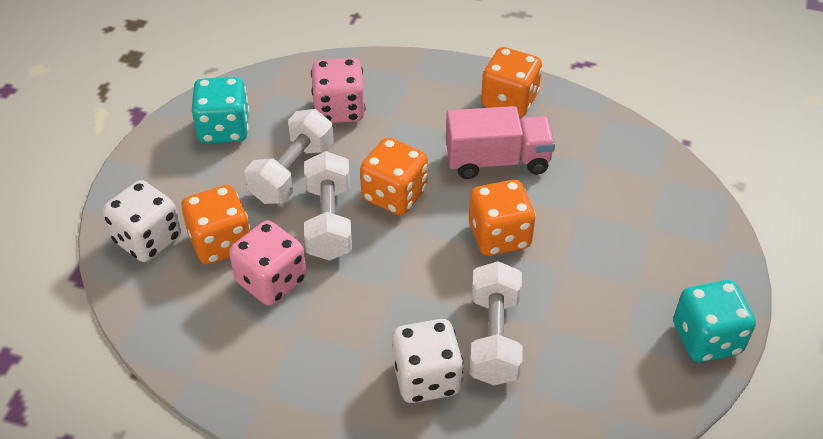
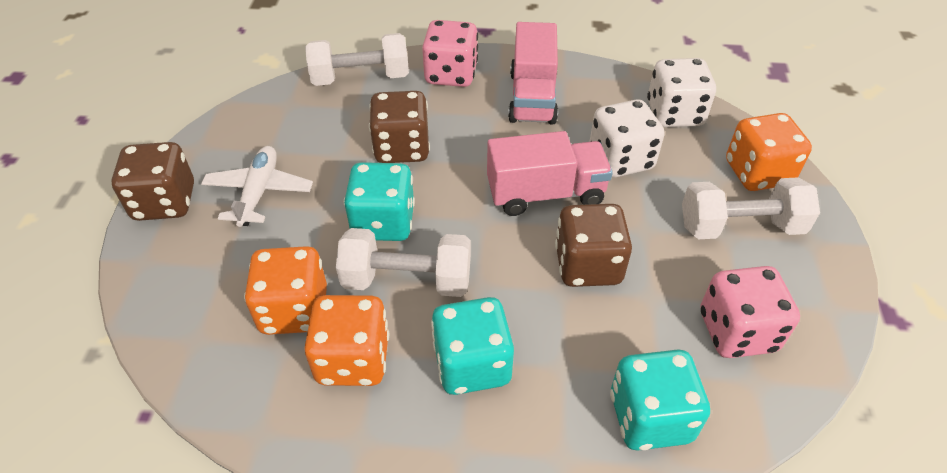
brown dice: none = 0 -> [111,142,194,221] [369,91,430,163] [555,204,632,287] = 3
orange dice: [181,185,250,265] [360,137,428,215] [469,180,536,256] [481,47,542,117] = 4 -> [244,246,327,335] [304,295,389,386] [726,113,812,191] = 3
pink truck: [446,106,555,179] = 1 -> [487,131,613,216] [508,22,558,124] = 2
turquoise dice: [192,77,249,143] [673,280,756,362] = 2 -> [344,162,415,241] [431,297,514,395] [610,350,710,451] = 3
white plane: none = 0 -> [201,146,313,227] = 1

